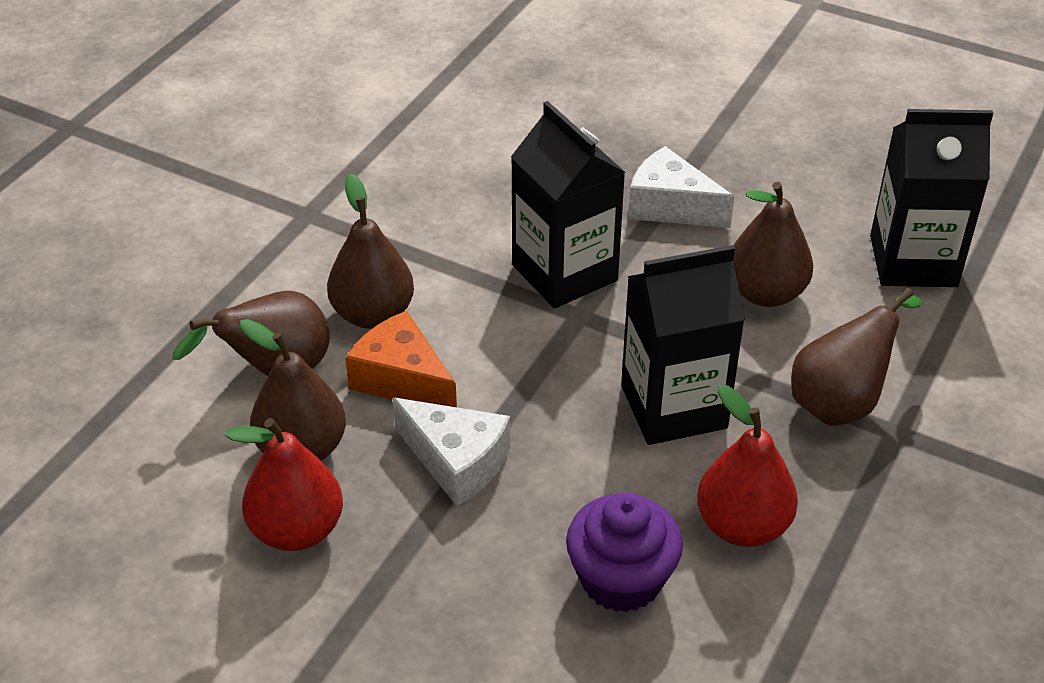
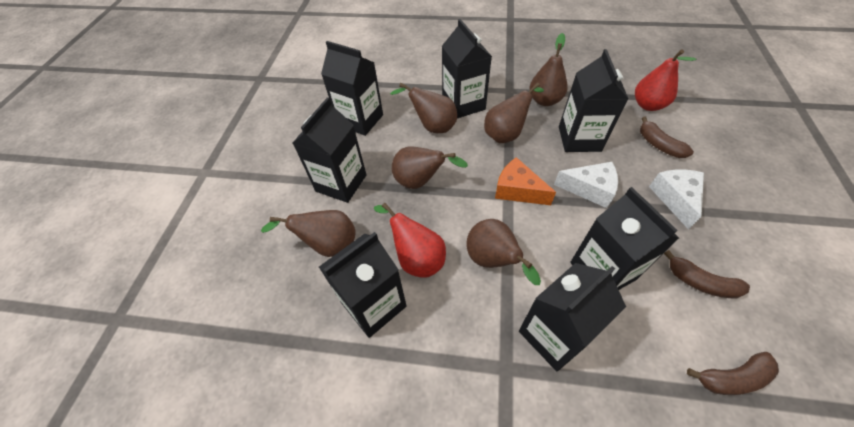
black carton: [511,101,625,309] [621,245,745,445] [870,109,993,287] = 3 -> [293,98,367,203] [319,232,407,338] [321,41,383,136] [442,19,492,118] [519,263,626,371] [559,49,628,152] [570,187,679,290] = 7
brown banana: none = 0 -> [640,117,694,158] [664,250,750,298] [687,352,779,395] = 3
brown pear: [172,291,330,376] [240,319,346,461] [327,173,414,329] [733,182,813,307] [791,288,922,426] = 5 -> [261,210,356,257] [390,83,457,133] [392,147,468,189] [466,219,541,285] [484,82,544,143] [529,33,568,106] = 6
purple cupcake: [566,493,683,612] = 1 -> none = 0

